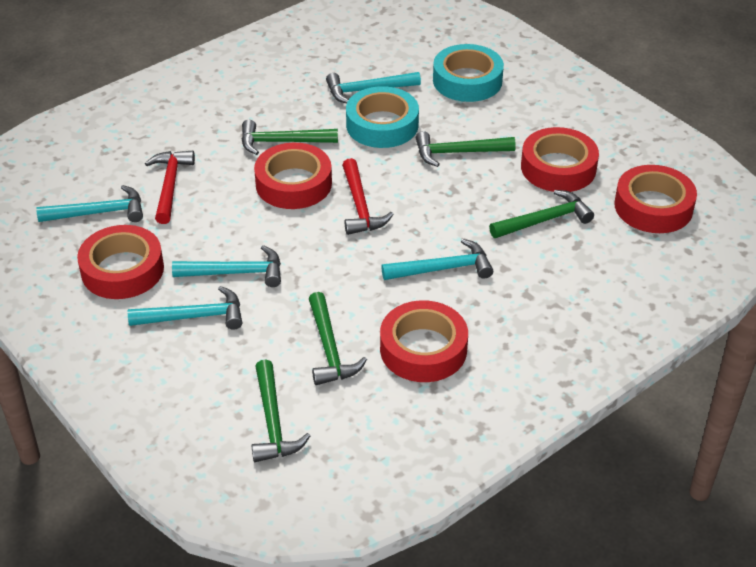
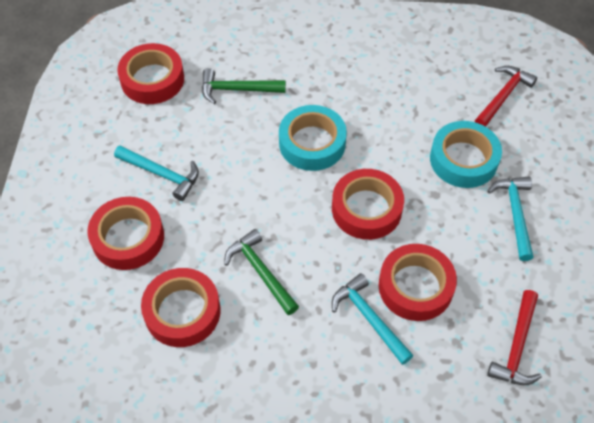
green hammer: [242,120,338,155] [251,360,310,462] [309,292,367,385] [416,131,516,167] [489,190,594,238] = 5 -> [202,68,286,104] [224,229,299,315] = 2
turquoise hammer: [36,185,143,222] [128,286,242,330] [172,245,281,287] [326,72,421,103] [381,239,493,280] = 5 -> [114,145,199,201] [332,273,414,365] [487,177,534,261] = 3

